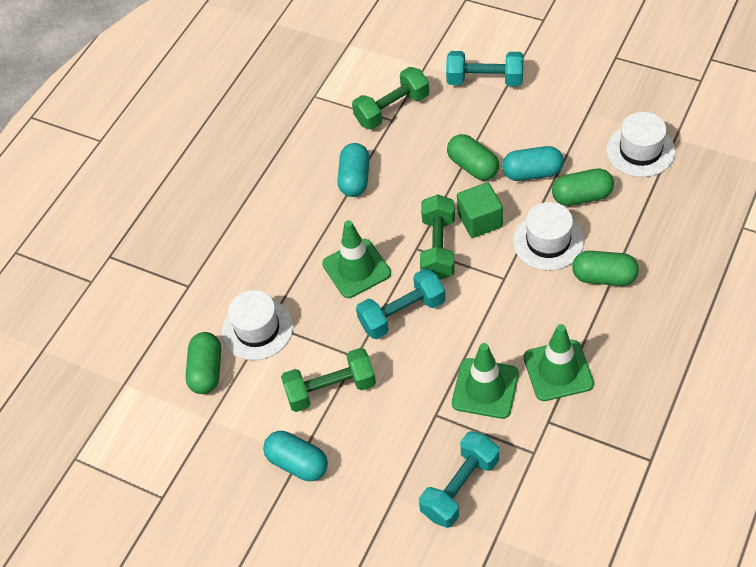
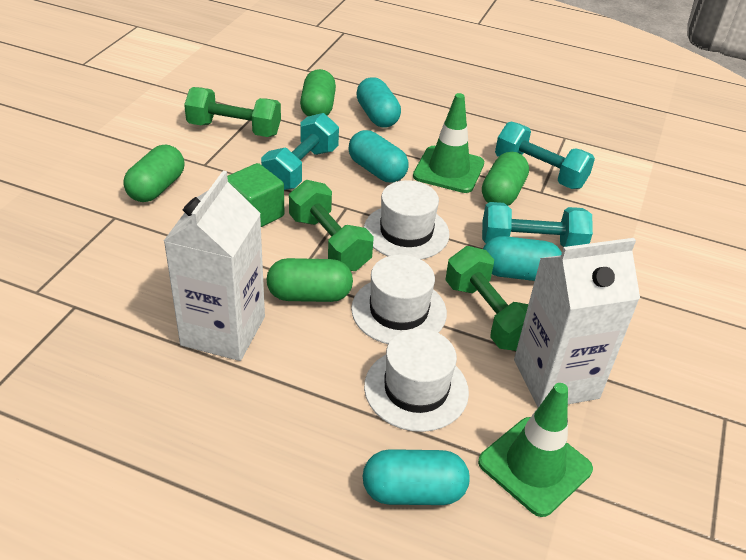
green traffic cone: [322,220,391,298] [452,343,519,419] [524,324,594,401] = 3 -> [413,93,484,193] [478,383,593,517] = 2
turquoise capsule: [263,431,328,481] [337,143,370,197] [502,146,564,181] = 3 -> [348,130,408,182] [356,77,401,127] [362,449,470,505] [483,236,562,281] = 4
white carton: none = 0 -> [164,171,265,361] [514,238,640,407] = 2

